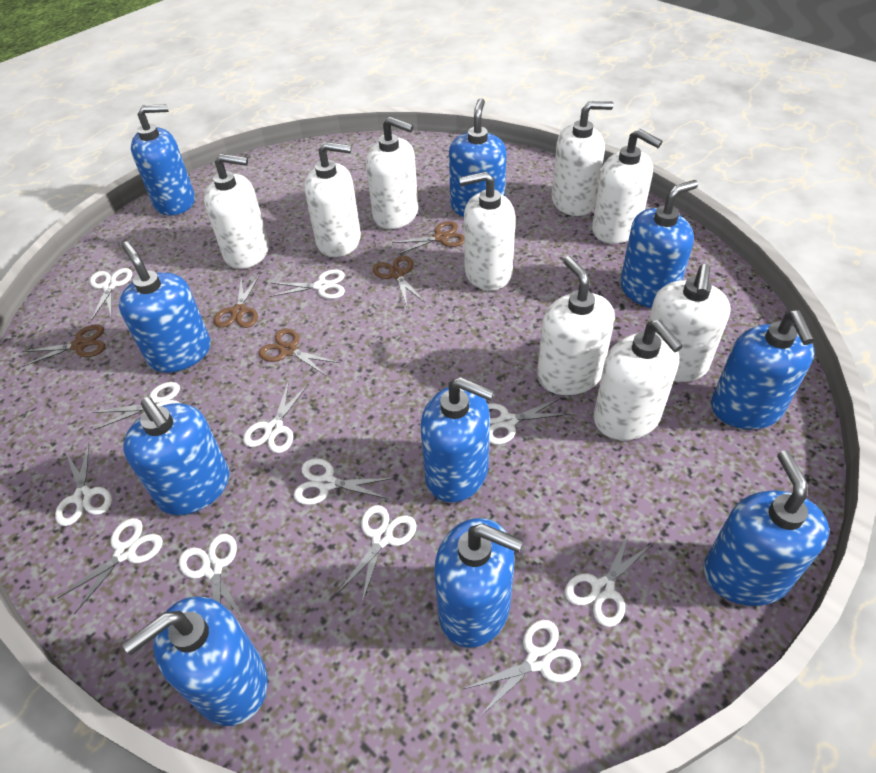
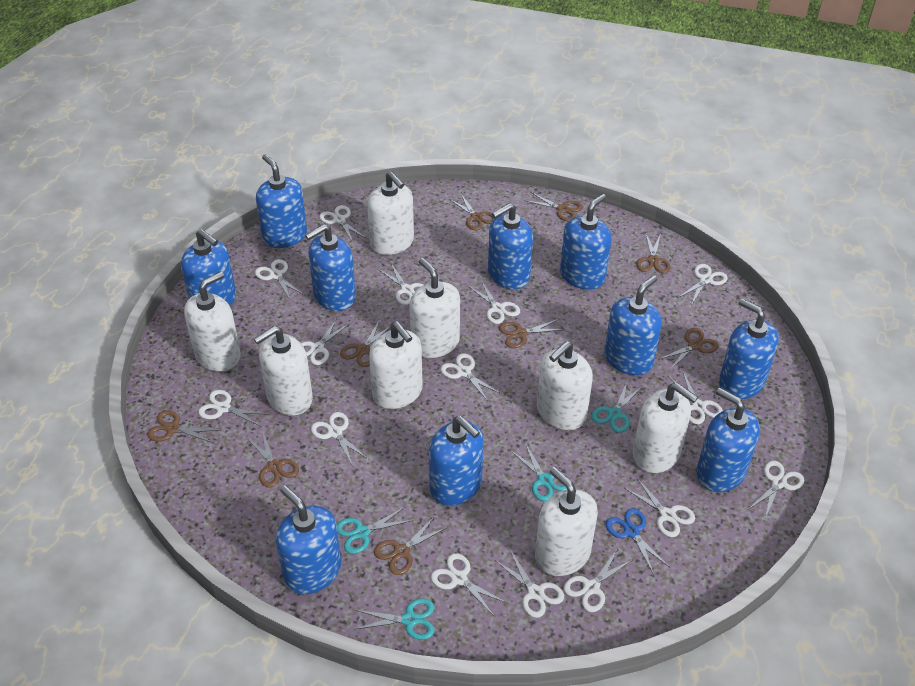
blue scissors: none = 0 -> [606,508,669,575] = 1
brown scissors: [22,324,105,367] [214,275,260,328] [258,329,340,376] [373,256,425,307] [392,221,464,255] = 5 -> [147,410,220,443] [246,430,299,487] [340,320,391,367] [374,516,447,575] [449,194,494,230] [499,319,565,348] [526,192,583,221] [636,234,671,273] [658,328,719,370] = 9
turquoise scissors: none = 0 -> [337,506,413,554] [355,598,434,640] [510,443,568,501] [591,382,643,433] = 4
white scissors: [55,443,112,526] [57,518,163,614] [90,268,132,321] [93,382,180,430] [179,534,245,621] [243,380,308,453] [269,269,345,299] [294,458,393,505] [337,505,417,603] [464,620,581,717] [488,398,570,445] [565,529,652,627] = 12 -> [198,390,269,426] [255,259,304,301] [301,318,349,365] [311,412,368,466] [319,205,366,242] [378,263,423,305] [431,553,507,616] [440,353,501,401] [468,280,520,324] [495,550,564,618] [563,548,632,612] [624,478,695,537] [668,372,723,424] [678,264,728,304] [749,461,804,518] = 15
white soap dispenser: [204,154,269,269] [304,142,361,257] [366,117,418,229] [459,171,516,291] [537,256,615,395] [552,101,614,216] [592,129,663,244] [594,320,683,440] [648,264,731,382] = 9 -> [184,271,241,371] [254,326,313,416] [367,171,414,255] [369,321,423,409] [409,258,460,358] [535,467,598,576] [537,341,593,430] [633,383,698,473] = 8

